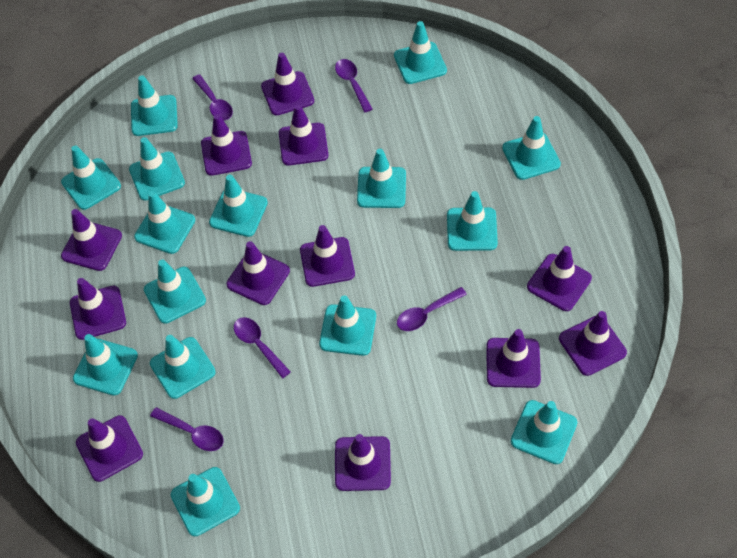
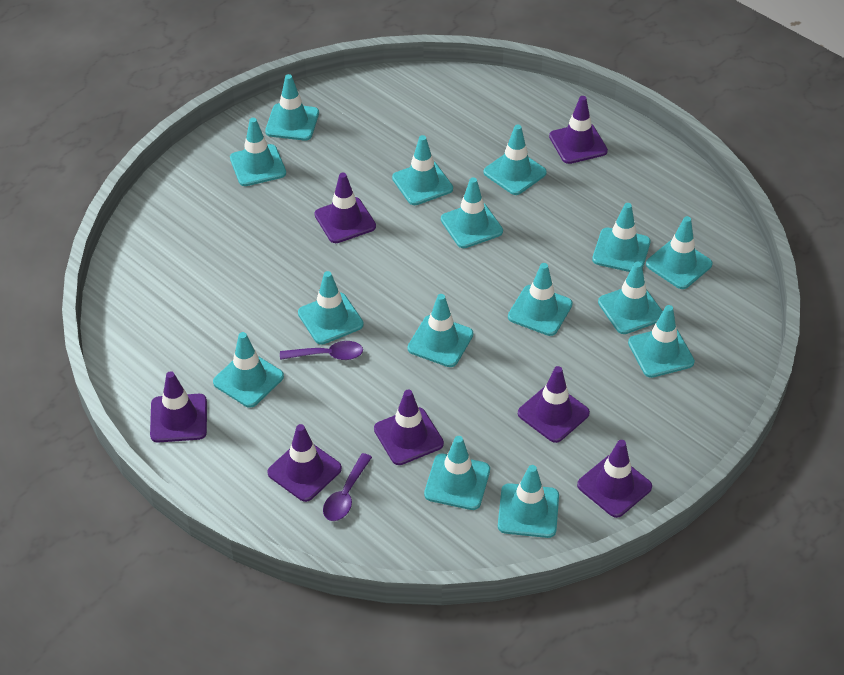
purple spoon: [150,407,224,451] [192,74,233,120] [234,317,291,379] [335,59,373,112] [397,287,467,331] = 5 -> [280,341,363,360] [323,453,372,521] = 2
purple traffic cone: [61,209,122,271] [70,278,126,340] [76,415,143,482] [201,114,252,176] [226,241,290,305] [261,53,314,116] [279,104,328,165] [300,225,355,287] [335,434,391,491] [486,329,541,388] [527,246,592,311] [559,311,627,376] = 12 -> [150,371,207,443] [267,424,342,502] [314,173,376,243] [374,390,444,465] [518,366,590,443] [549,96,608,164] [577,440,652,518] = 7

